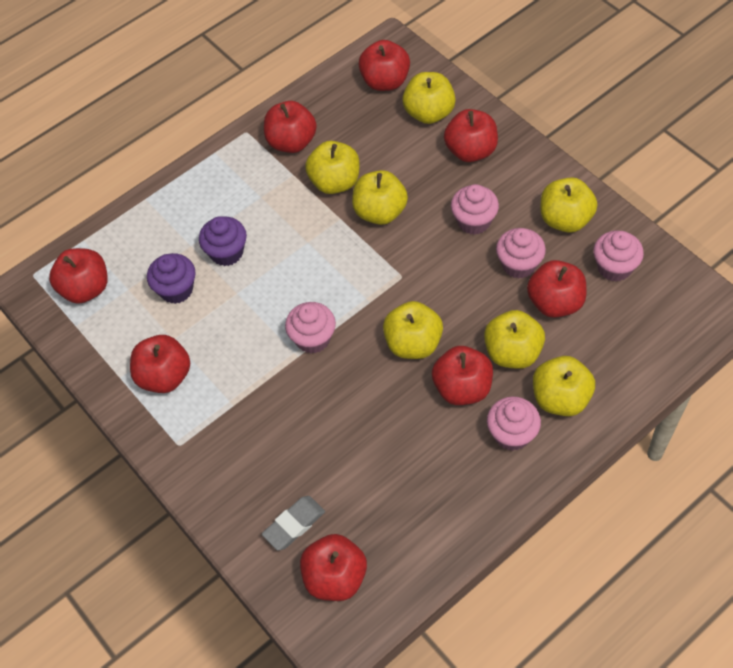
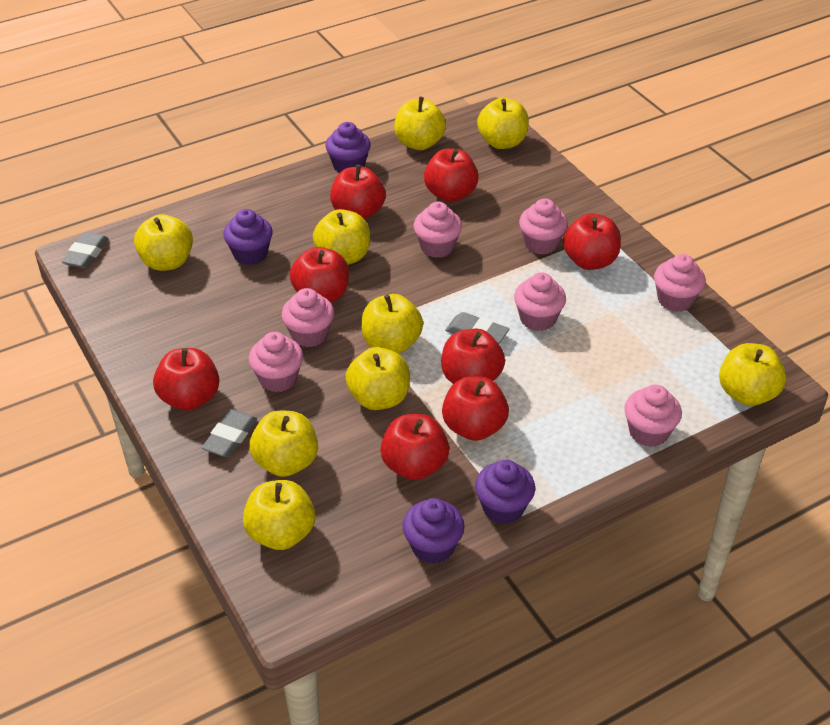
grey eraser: [262,496,325,551] = 1 -> [62,232,109,268] [201,409,257,457] [445,312,509,344] = 3
pink cupcake: [285,302,336,353] [451,184,499,235] [487,397,541,451] [496,228,546,279] [593,231,644,282] = 5 -> [249,332,303,392] [282,288,334,347] [414,202,462,258] [514,272,566,331] [519,199,568,255] [624,385,682,447] [654,254,706,312] = 7
purple cupcake: [147,253,195,304] [199,216,247,266] = 2 -> [223,209,273,265] [326,122,371,173] [402,498,464,564] [475,460,535,524] = 4
yellow apple: [305,141,360,194] [352,170,408,225] [383,301,443,359] [402,72,456,124] [484,310,545,369] [533,356,595,416] [541,177,597,233] = 7 -> [134,214,193,271] [243,480,315,550] [249,411,318,477] [313,209,370,265] [346,347,410,410] [361,294,423,354] [394,97,446,150] [477,98,529,149] [719,343,786,406] = 9

